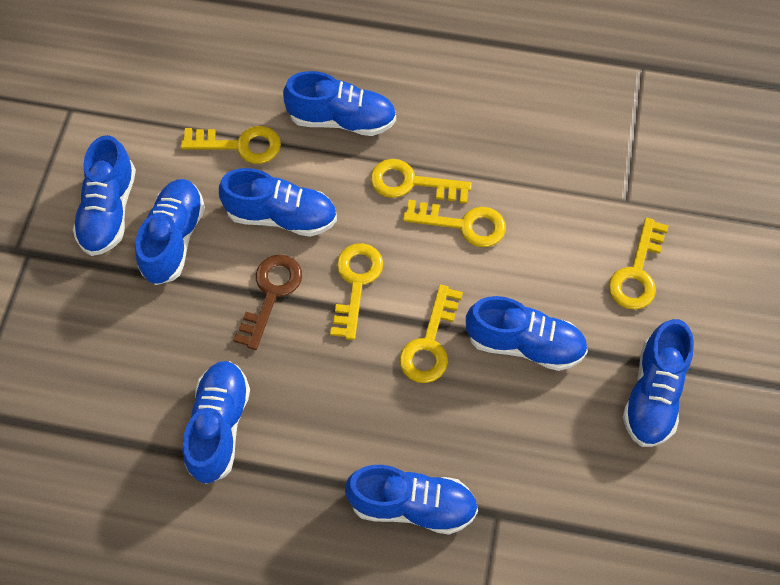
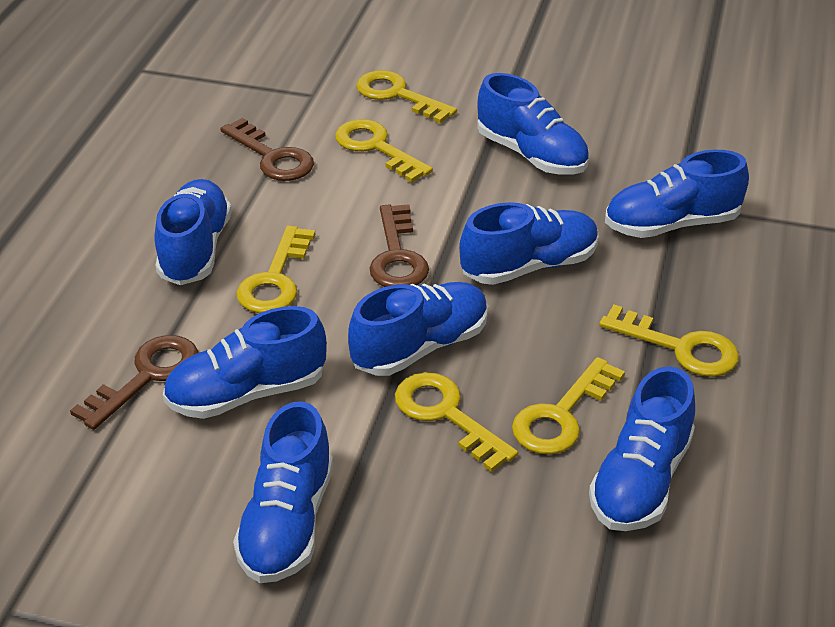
brown key: [233,255,302,350] = 1 -> [70,335,199,430] [220,118,314,181] [369,204,429,287] = 3

